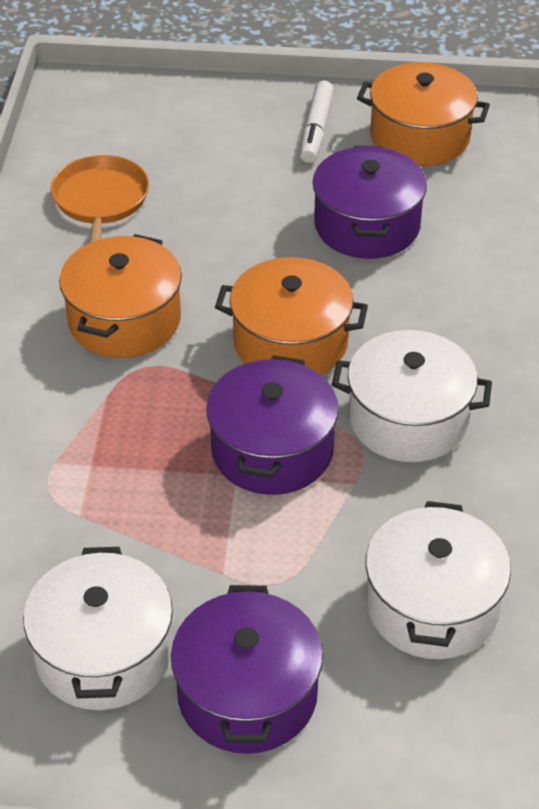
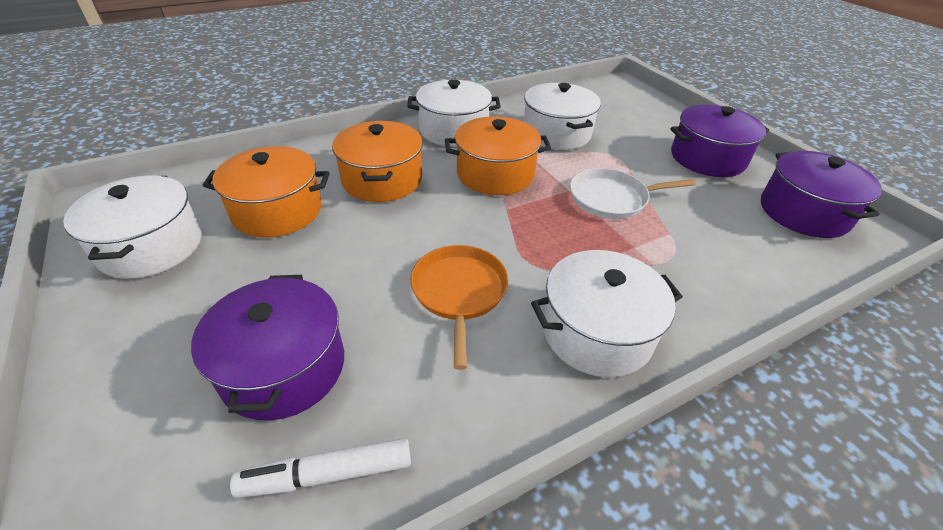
white pan: none = 0 -> [570,168,696,219] = 1
white pot: [23,547,173,710] [332,330,492,462] [366,501,511,659] = 3 -> [63,176,202,279] [407,80,501,147] [524,83,601,150] [531,250,683,377] = 4

